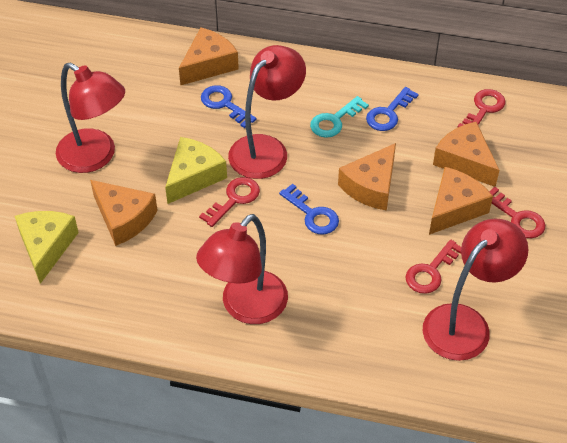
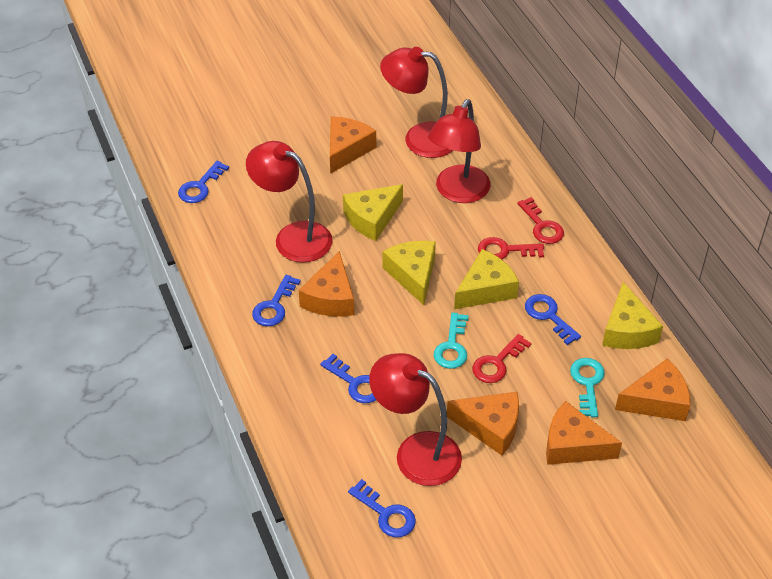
blue key: [201,85,256,128] [279,183,339,235] [366,87,419,131] = 3 -> [178,161,229,203] [252,275,301,327] [320,354,376,403] [348,479,416,538] [525,294,581,345] = 5
red key: [199,177,260,227] [405,239,461,294] [457,89,505,128] [489,187,546,238] = 4 -> [472,334,531,383] [478,237,544,259] [517,197,564,244] = 3
turquoise key: [310,96,369,138] = 1 -> [433,312,469,369] [570,358,605,417] = 2
yellow cheese: [15,211,79,284] [165,137,227,204] = 2 -> [343,184,403,241] [382,241,436,305] [454,249,519,309] [602,282,663,349] = 4

